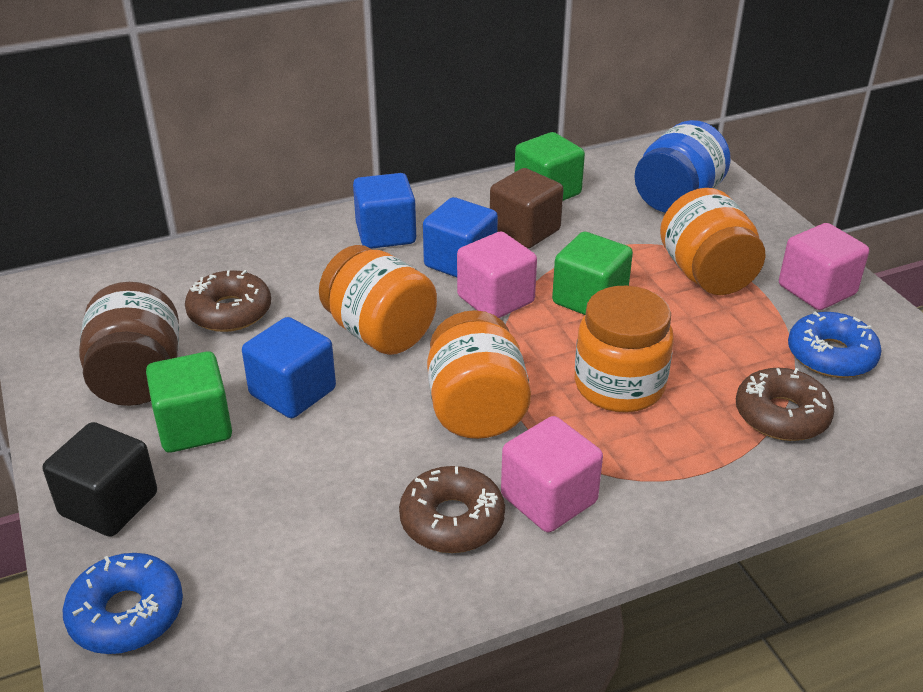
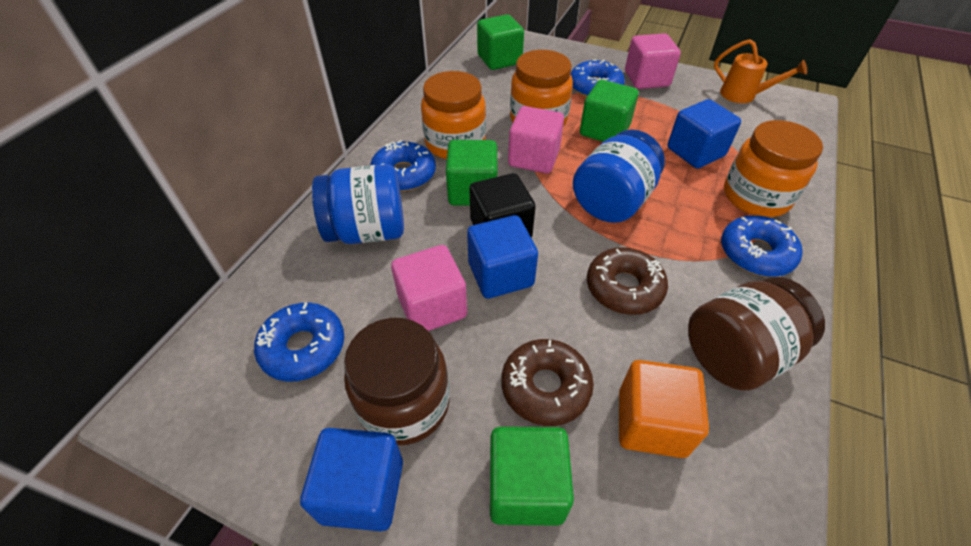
blue donut: [63,553,183,654] [788,311,882,378] = 2 -> [254,303,344,382] [370,140,436,191] [571,59,625,97] [721,215,803,277] = 4
blue jar: [634,120,731,212] = 1 -> [312,164,404,244] [573,130,665,223] = 2
brown cube: [490,168,563,248] = 1 -> none = 0
brown donut: [185,270,271,332] [399,466,505,553] [736,368,834,441] = 3 -> [501,339,594,426] [587,247,668,315] = 2
brown jar: [79,282,179,406] = 1 -> [344,318,450,445] [688,277,825,391] = 2
green cube: [146,351,232,453] [514,132,585,201] [552,232,633,315] = 3 -> [446,140,497,206] [477,14,524,70] [490,427,574,526] [580,80,639,142] = 4
orange cube: none = 0 -> [619,360,709,458] = 1
orange jar: [319,245,437,355] [427,310,531,439] [575,286,674,412] [660,188,766,295] = 4 -> [421,71,486,159] [510,50,573,127] [724,120,823,217] = 3
orange watering can: none = 0 -> [714,39,807,103] = 1

